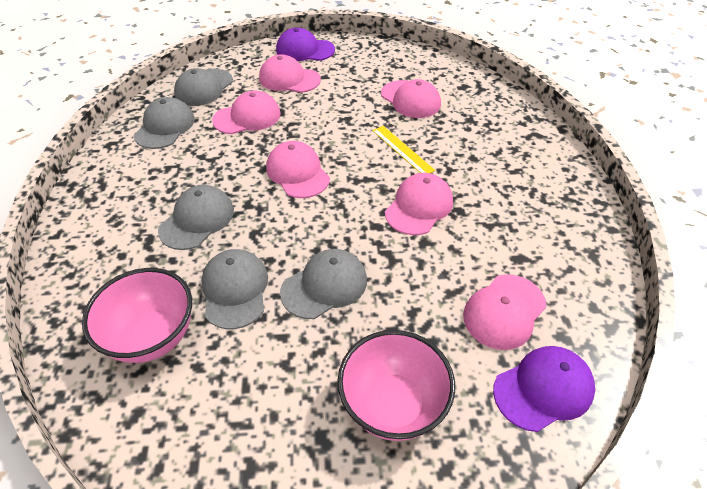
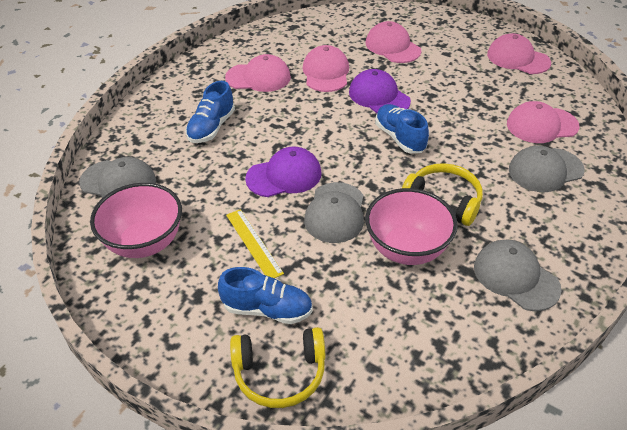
blue shoe: none = 0 -> [185,81,235,143] [218,267,313,324] [375,104,429,153] = 3
grey cap: [134,97,195,149] [158,185,234,250] [174,68,233,106] [201,249,268,329] [280,249,367,319] = 5 -> [79,157,156,198] [304,182,364,243] [474,239,561,311] [509,146,585,192] = 4
pink cap: [212,91,281,134] [259,54,321,93] [266,141,330,198] [381,79,441,118] [385,173,453,235] [463,274,547,350] = 6 -> [225,54,291,92] [303,45,349,92] [366,21,421,63] [487,33,551,74] [507,101,579,143] = 5
yellow headphones: none = 0 -> [230,327,325,408] [402,163,483,226] = 2

